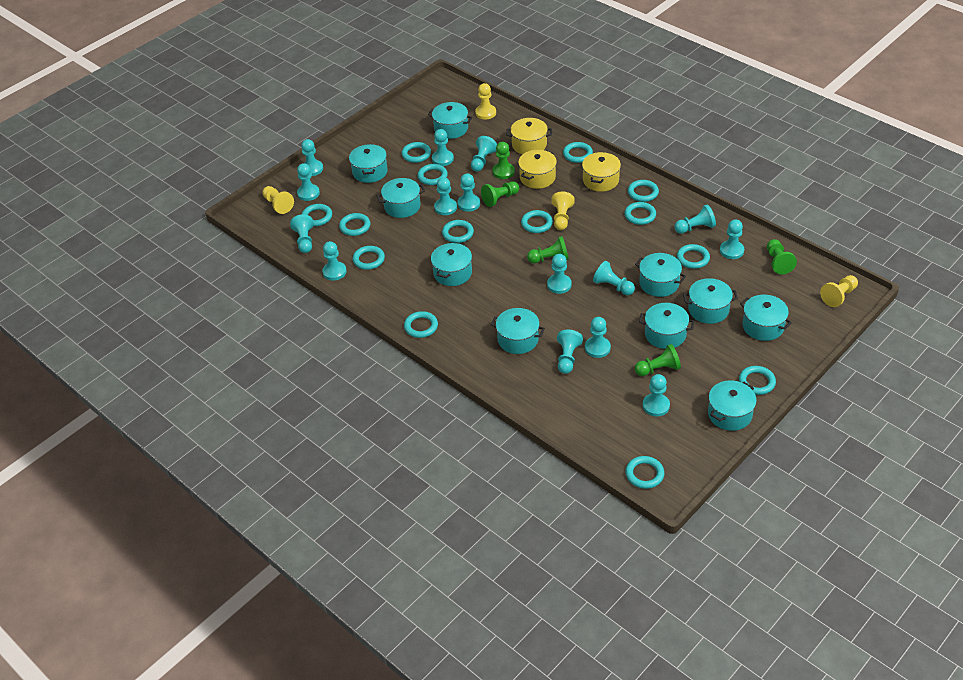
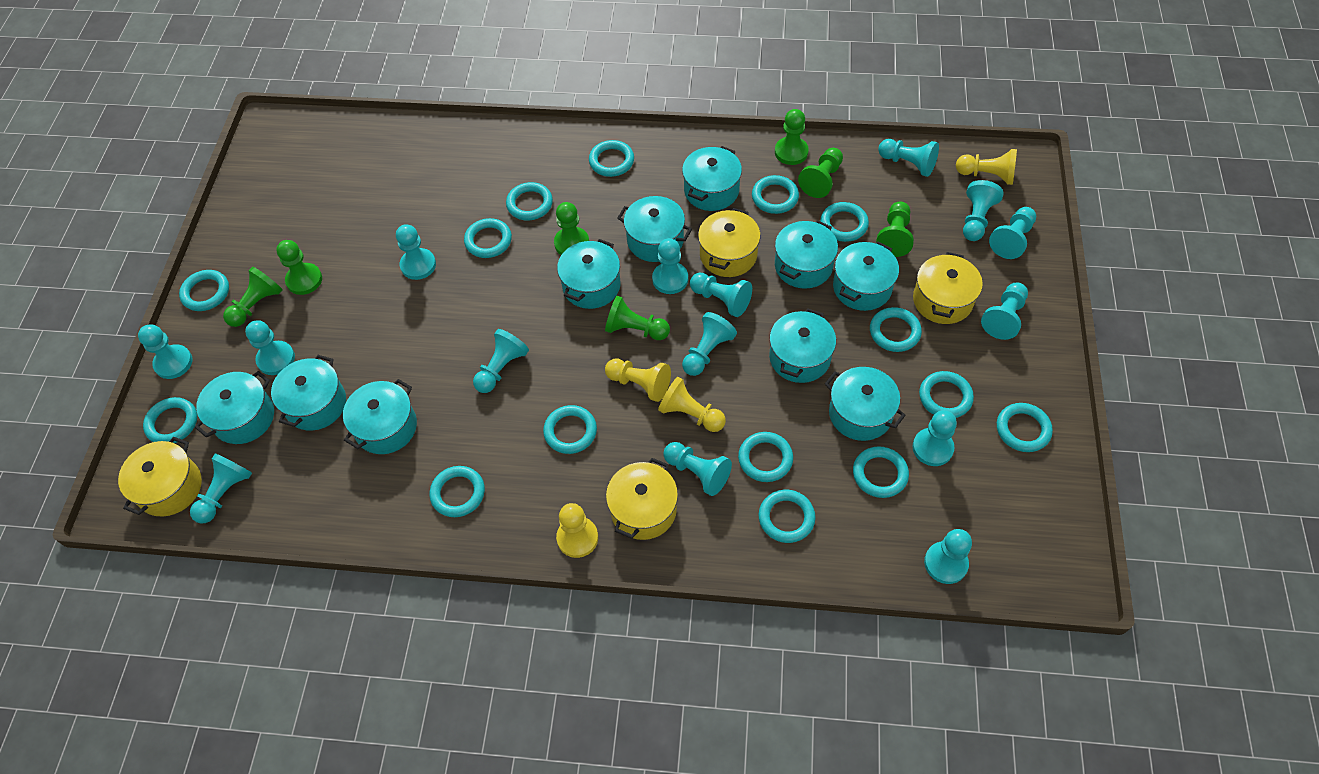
green pawn: [481,181,519,207] [493,142,515,179] [527,236,569,263] [635,344,681,376] [767,239,797,275] = 5 -> [223,267,282,327] [276,240,322,295] [554,202,589,255] [605,296,670,340] [775,109,809,165] [798,148,843,198] [876,201,914,257] = 7
turquoise ring: [302,204,332,226] [339,213,370,236] [353,246,385,270] [402,142,431,163] [404,311,438,338] [418,164,448,185] [442,220,474,243] [521,210,553,233] [563,142,593,163] [624,202,656,225] [625,456,664,489] [628,180,659,202] [677,244,710,269] [739,366,776,395] = 14 -> [143,397,197,443] [179,270,229,311] [430,466,485,517] [464,218,512,258] [506,182,553,220] [543,405,597,454] [589,140,634,177] [738,432,793,482] [752,175,799,214] [759,490,816,543] [820,202,869,242] [853,446,909,498] [870,307,922,352] [919,371,974,418] [997,403,1053,452] = 15
yellow pot: [506,118,552,155] [518,150,557,189] [582,152,621,192] = 3 -> [118,437,202,516] [606,458,678,540] [698,208,760,277] [913,252,983,324] = 4

